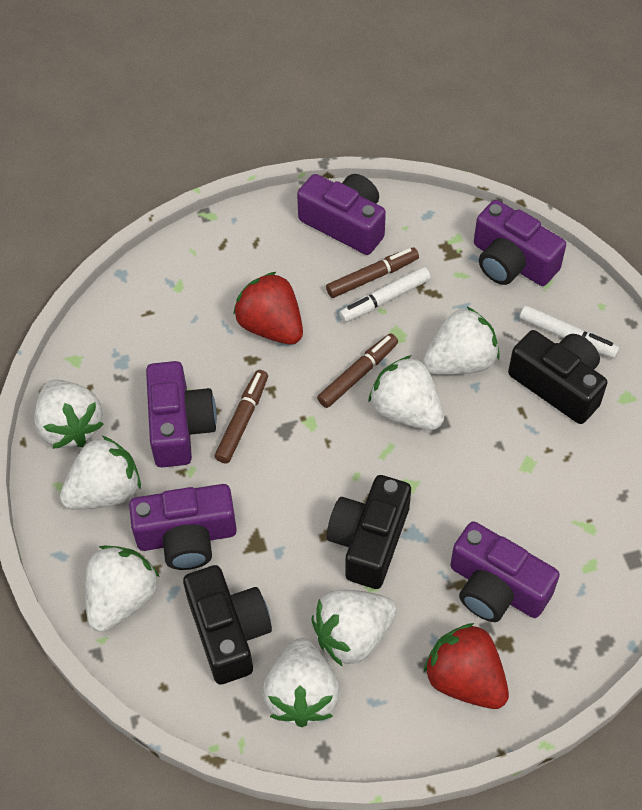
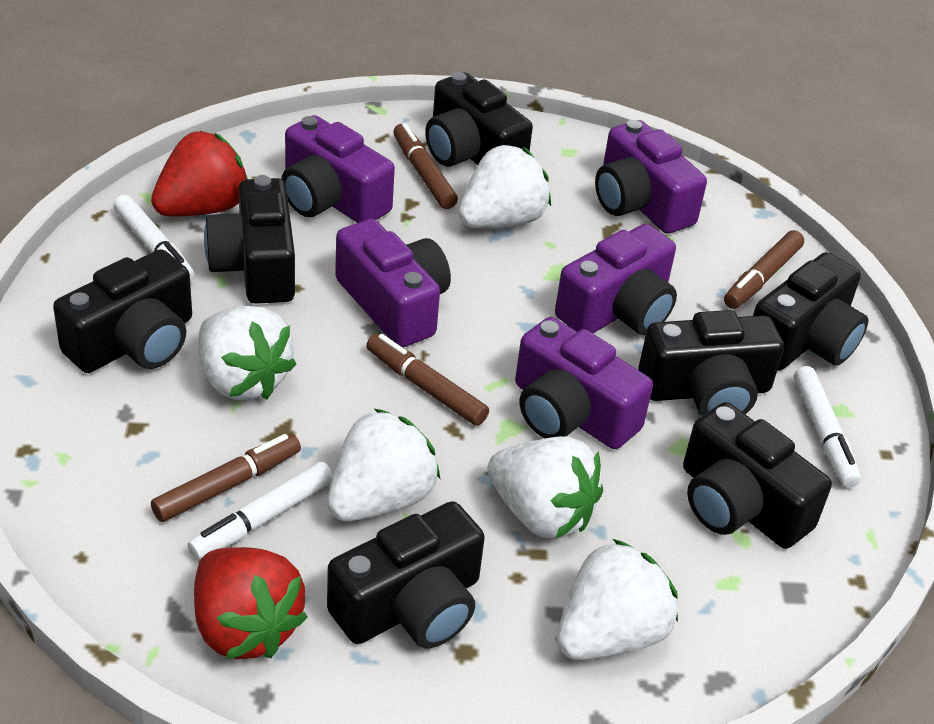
black camera: [183,565,272,685] [327,475,411,589] [508,330,607,424] = 3 -> [53,249,192,373] [204,176,295,304] [327,501,485,648] [425,72,533,167] [639,310,784,416] [683,402,832,549] [753,252,869,370] = 7
brown marker: [215,370,268,464] [317,333,398,408] [326,247,419,298] = 3 -> [151,434,301,522] [366,334,489,426] [393,123,458,209] [724,230,804,309] = 4
white marker: [339,267,430,322] [519,305,620,358] = 2 -> [113,195,195,282] [188,461,333,560] [794,366,861,488] = 3
white strawberry: [34,380,104,449] [60,436,141,510] [85,545,160,632] [262,638,340,727] [311,590,397,667] [368,355,444,430] [423,307,500,375] = 7 -> [198,306,297,400] [327,408,440,521] [458,144,551,228] [488,436,603,539] [557,539,678,660] = 5

